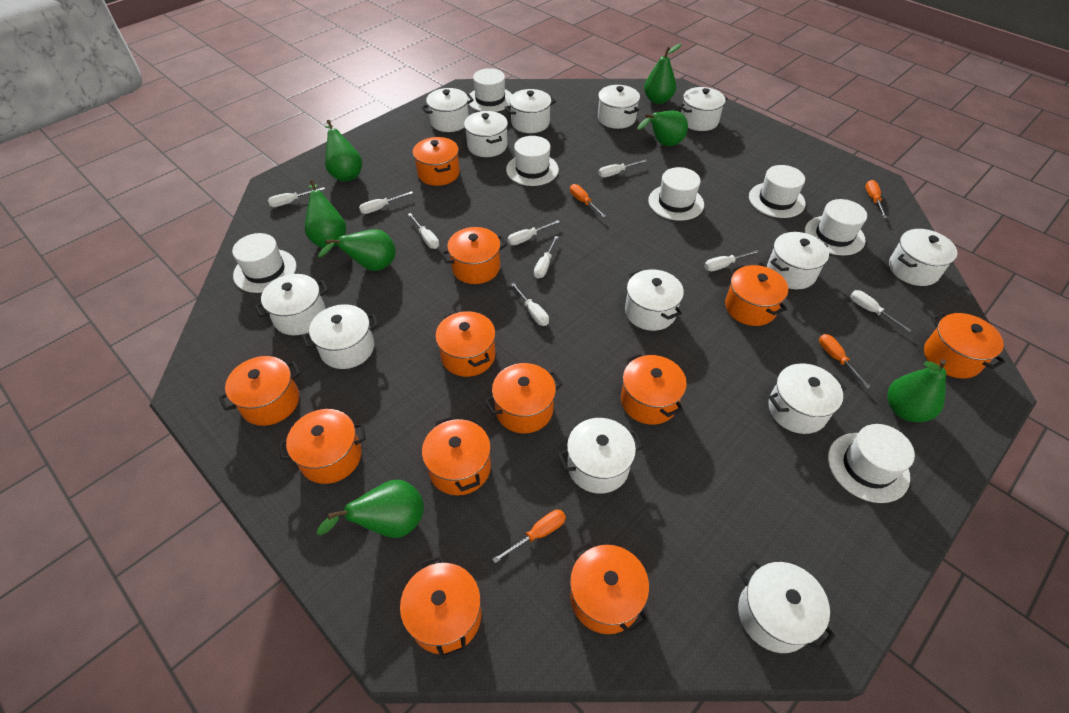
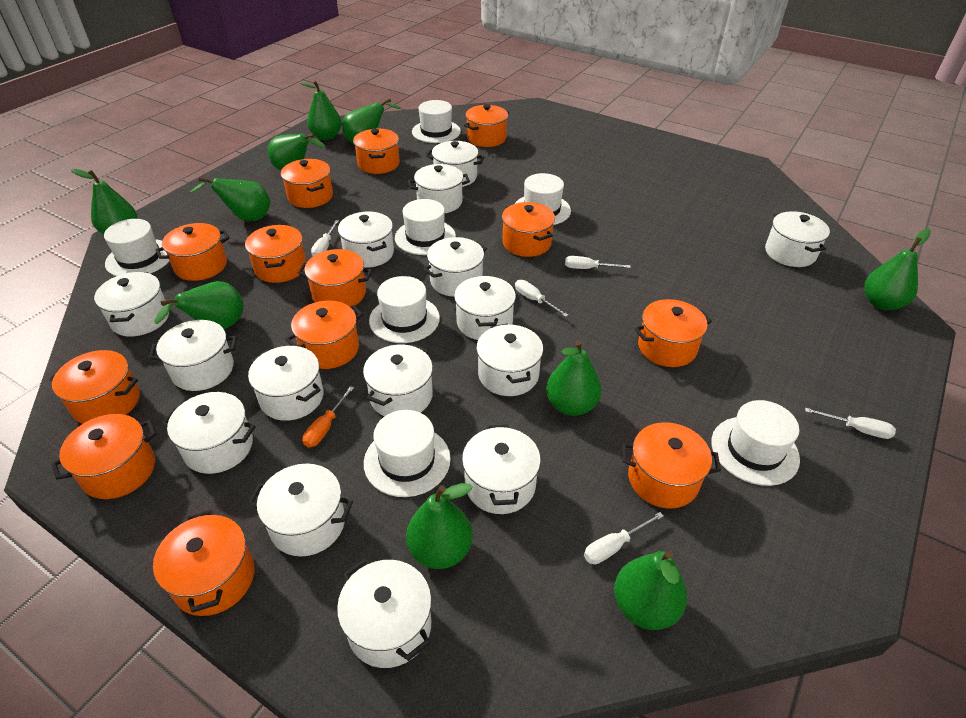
green pear: [305,180,346,248] [317,480,424,538] [318,229,396,271] [325,120,362,182] [637,111,688,146] [644,44,682,104] [887,359,947,422] = 7 -> [71,169,137,234] [154,281,244,329] [190,177,270,221] [268,134,326,170] [300,81,342,140] [342,98,400,144] [406,483,473,569] [546,340,601,416] [614,550,687,630] [864,229,931,310] = 10
orange pot: [219,356,301,426] [280,409,366,484] [400,556,481,659] [413,137,460,186] [422,416,491,495] [435,311,496,377] [441,227,507,284] [485,363,563,433] [570,541,649,635] [621,353,687,425] [725,265,788,326] [924,312,1005,378] = 12 -> [49,350,140,424] [51,414,157,499] [153,510,255,616] [156,223,230,281] [245,225,306,283] [281,159,333,208] [285,301,363,369] [298,249,372,306] [353,129,400,174] [464,104,509,147] [502,202,555,257] [622,422,721,508] [635,299,712,367] = 13
orange screwdriver: [492,509,566,563] [570,184,606,218] [819,334,871,388] [865,180,887,218] = 4 -> [303,386,355,447] = 1
white pot: [255,274,328,335] [303,304,379,369] [421,88,474,132] [464,111,508,157] [504,89,556,133] [558,418,643,494] [598,85,640,129] [625,269,684,331] [679,87,728,131] [738,560,835,653] [767,232,829,289] [768,363,846,434] [889,229,957,286] = 13 -> [94,272,169,336] [149,320,237,391] [162,392,255,474] [248,346,324,421] [249,464,353,557] [337,559,432,668] [338,212,394,268] [363,344,433,416] [408,164,470,213] [423,237,487,297] [426,141,484,187] [454,276,516,340] [462,425,541,514] [476,324,543,396] [765,211,830,267] = 15
white screwdriver: [268,187,325,207] [359,191,413,214] [408,213,439,249] [507,220,560,245] [510,282,549,326] [534,236,558,278] [598,160,647,177] [704,250,759,271] [850,290,912,332] = 9 -> [311,220,339,256] [515,280,568,317] [565,256,631,269] [584,512,664,564] [805,408,896,439] = 5

